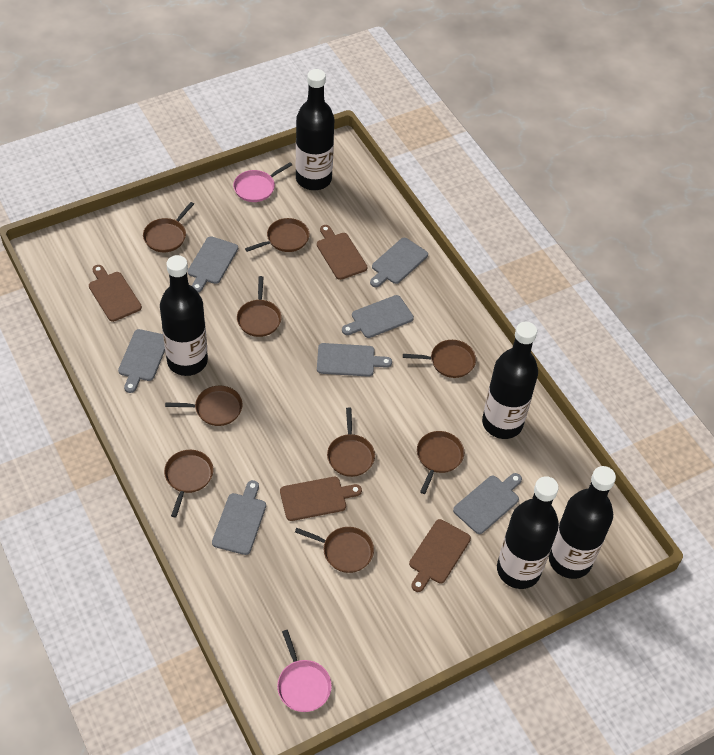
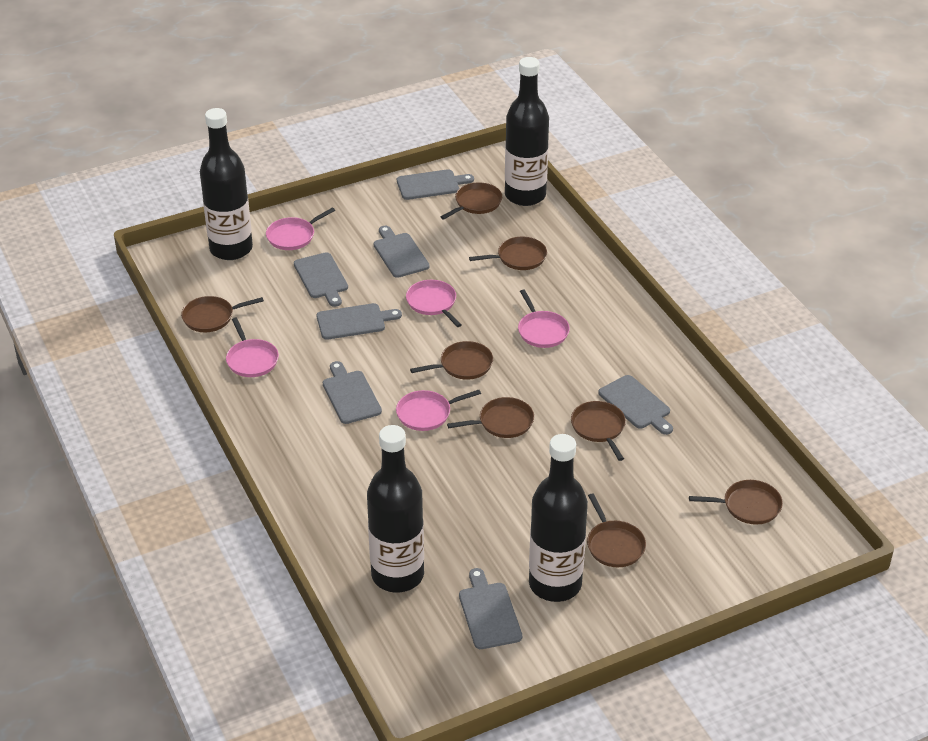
black bottle: [160,255,208,376] [296,69,334,190] [482,322,538,439] [497,476,559,589] [549,466,616,579] = 5 -> [200,108,253,260] [367,425,424,593] [505,57,549,206] [529,434,588,602] = 4
brown cutting board: [89,265,142,322] [280,477,362,521] [317,225,367,280] [409,519,471,592] = 4 -> none = 0
brown pan: [143,202,194,252] [164,450,213,517] [165,386,243,426] [237,276,282,337] [245,218,310,252] [295,527,374,573] [327,408,375,477] [403,340,476,378] [417,431,464,494] = 9 -> [181,296,264,332] [410,341,493,380] [441,182,502,220] [447,397,534,438] [469,237,547,270] [571,401,626,461] [587,493,646,567] [689,480,783,525] = 8
pink pan: [233,162,292,202] [277,630,332,712] = 2 -> [226,318,279,377] [266,207,335,250] [396,390,481,431] [406,280,462,327] [518,289,570,348] = 5

